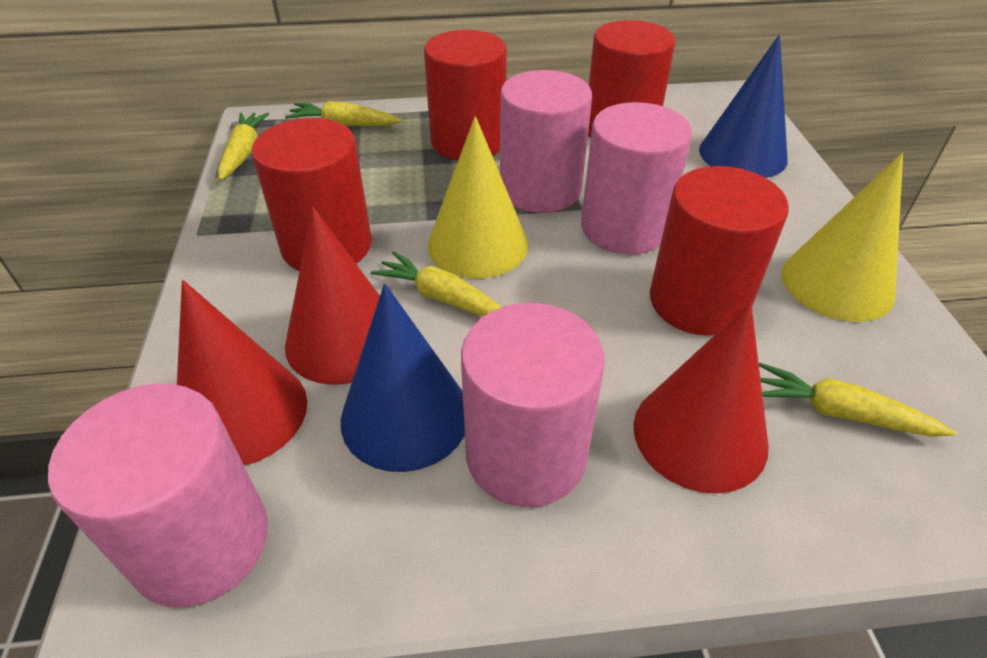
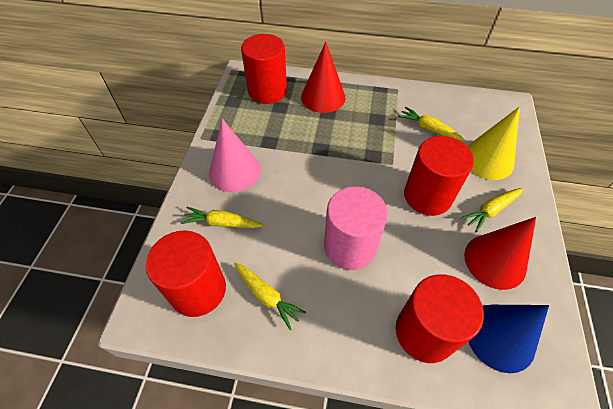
blue cone: [341,284,465,472] [699,35,788,178] = 2 -> [469,305,549,373] = 1
pink cone: none = 0 -> [209,118,261,192] = 1
pink cylinder: [48,384,268,607] [461,303,605,507] [500,70,592,213] [581,102,692,254] = 4 -> [324,186,388,270] = 1
red cone: [177,280,307,465] [285,207,380,385] [634,303,769,494] = 3 -> [301,42,345,113] [464,217,536,290] = 2
yellow cone: [428,116,528,278] [782,153,903,322] = 2 -> [467,106,520,180] = 1

